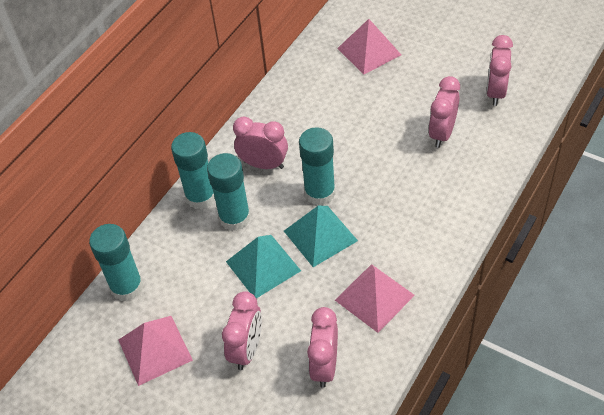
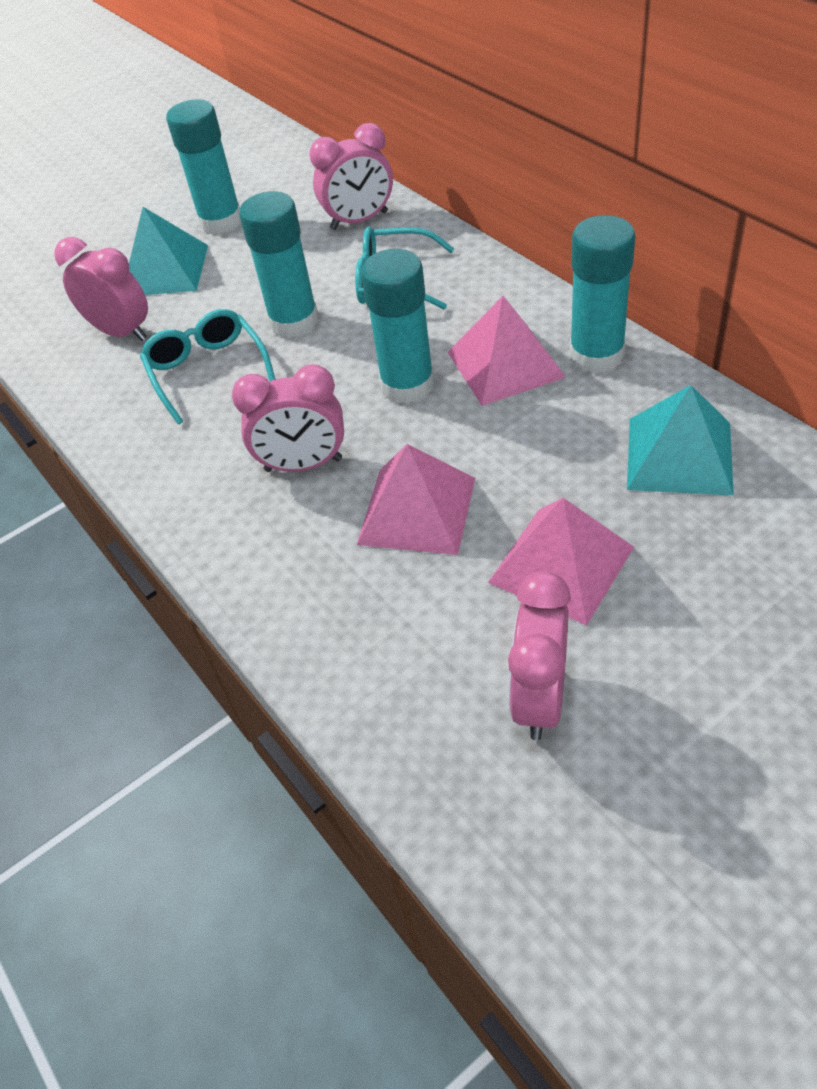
pink clock: [222,291,262,370] [233,116,288,169] [307,307,338,388] [428,76,460,148] [486,35,513,106] = 5 -> [54,237,148,341] [232,364,344,472] [309,123,393,230] [508,571,571,740] = 4
turquoise glasses: none = 0 -> [140,309,276,424] [355,226,454,309] = 2

